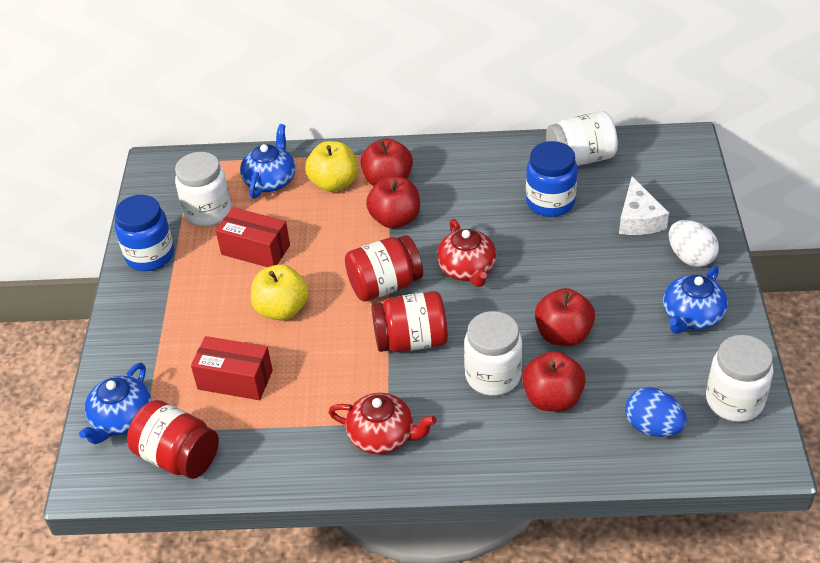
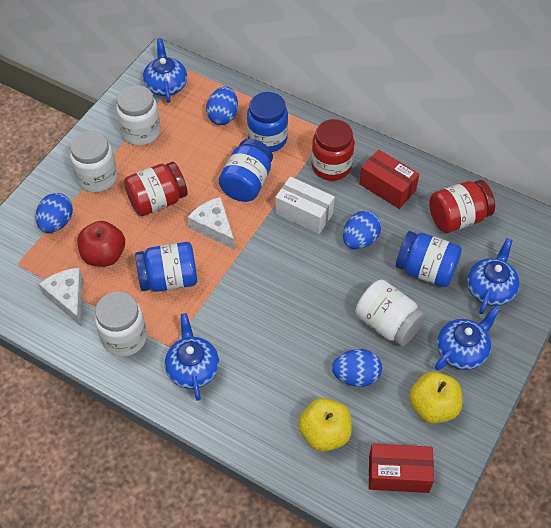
blue egg: [625,387,687,437] = 1 -> [36,193,73,233] [206,86,238,125] [332,349,382,387] [343,211,381,249] = 4
blue jar: [114,195,174,271] [526,141,578,217] = 2 -> [135,242,197,292] [219,139,273,202] [247,92,288,152] [396,231,462,287] = 4
blue teapot: [79,363,152,444] [240,124,295,198] [663,266,728,334] = 3 -> [143,38,187,103] [165,313,219,401] [435,306,500,370] [467,238,520,314] = 4
red apple: [361,138,413,186] [366,176,420,229] [522,351,586,412] [535,288,595,346] = 4 -> [77,221,125,266] = 1
red teapot: [328,393,437,454] [437,219,497,287] = 2 -> none = 0
white box: none = 0 -> [275,177,335,234] = 1
white cheese: [619,176,669,235] = 1 -> [39,268,83,326] [187,197,235,250] = 2
white egg: [669,220,719,267] = 1 -> none = 0

